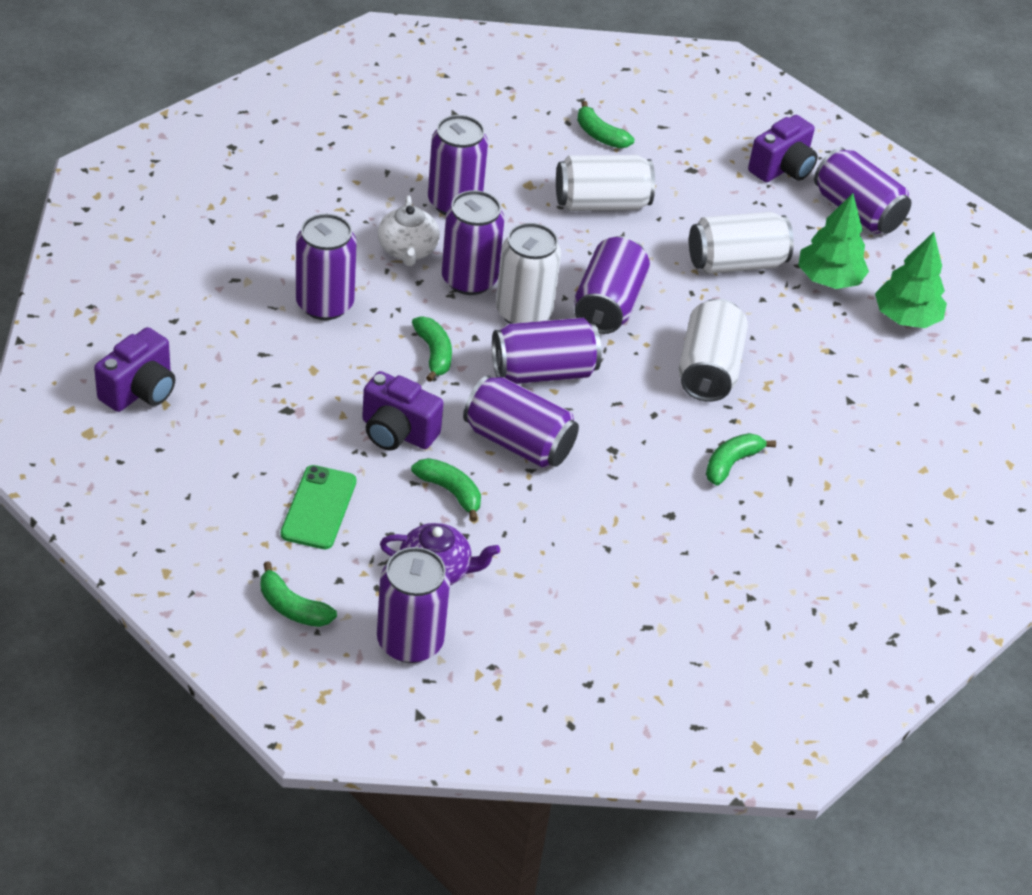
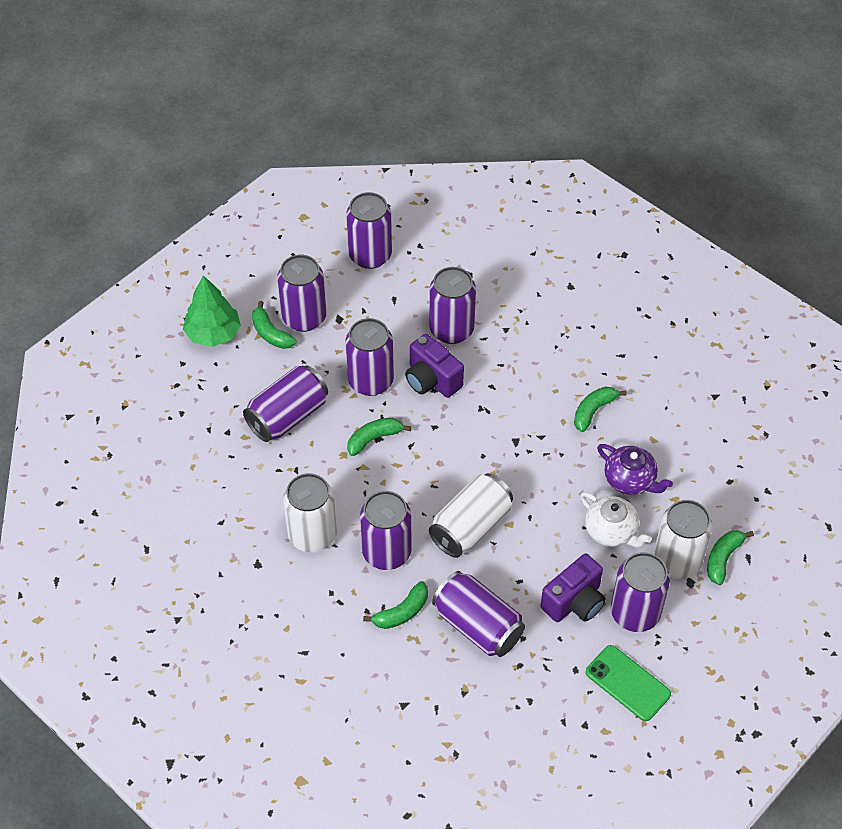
green tree: [798,193,869,289] [875,232,947,328] = 2 -> [183,275,241,347] = 1
purple camera: [94,327,175,412] [362,371,443,451] [748,115,818,182] = 3 -> [405,334,464,398] [541,554,606,622] = 2
white can: [496,223,561,324] [556,155,655,211] [678,299,748,402] [689,212,794,274] = 4 -> [283,473,337,552] [429,473,513,558] [653,500,713,579] = 3

